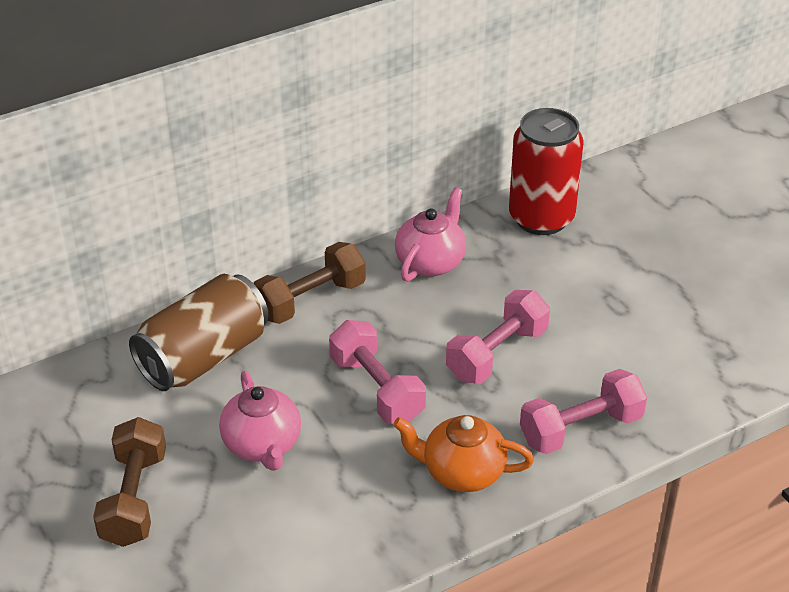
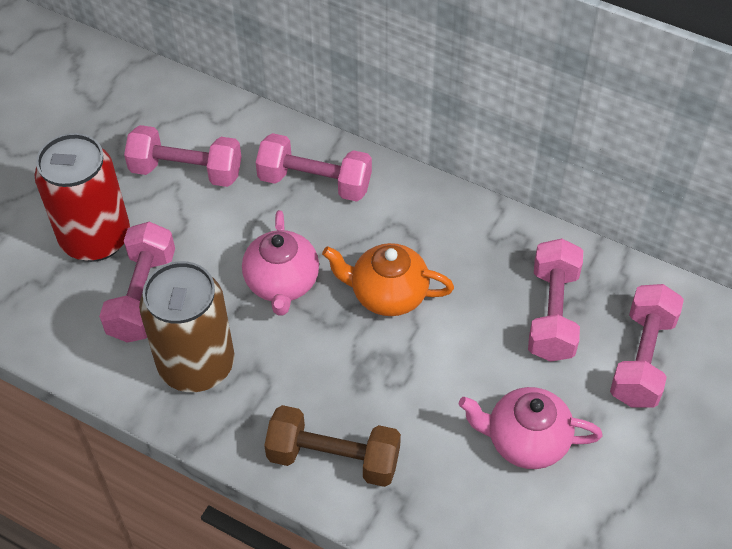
brown dumbbell: [93,417,166,547] [253,242,366,324] = 2 -> [264,405,401,487] = 1
pink dumbbell: [329,320,426,424] [446,290,550,384] [520,369,647,454] = 3 -> [99,222,175,343] [124,125,242,187] [256,133,372,202] [528,238,583,362] [610,284,684,407] = 5

